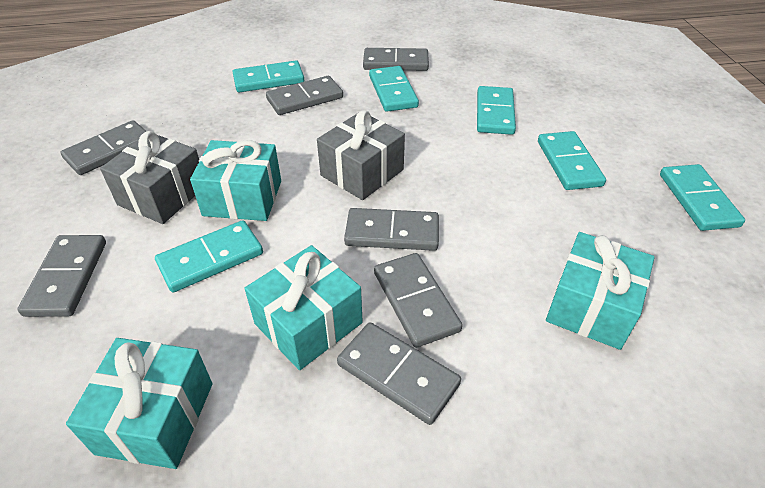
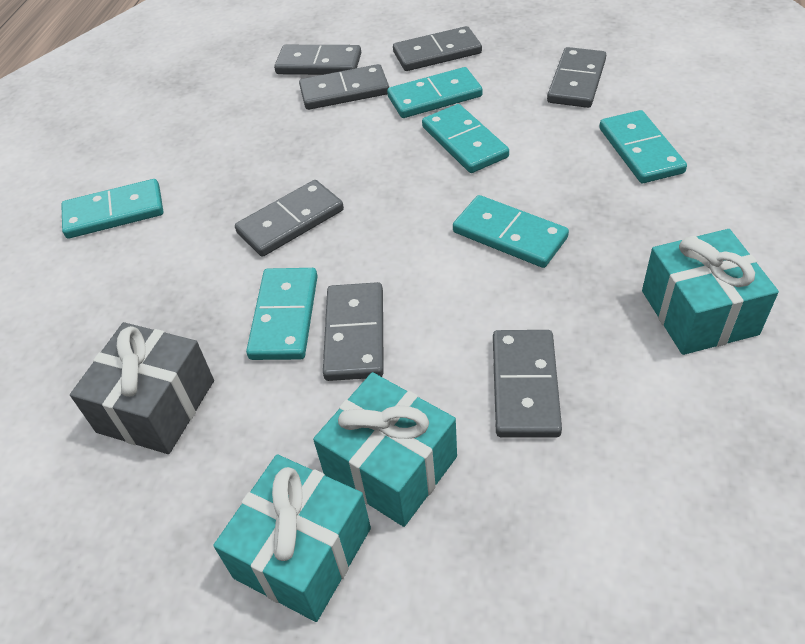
grey gift: [100,131,199,224] [317,110,405,200] = 2 -> [70,322,214,454] = 1
turquoise gift: [66,338,212,469] [190,140,281,221] [244,245,363,370] [546,232,655,350] = 4 -> [213,454,371,622] [313,372,457,527] [642,229,779,355] = 3

